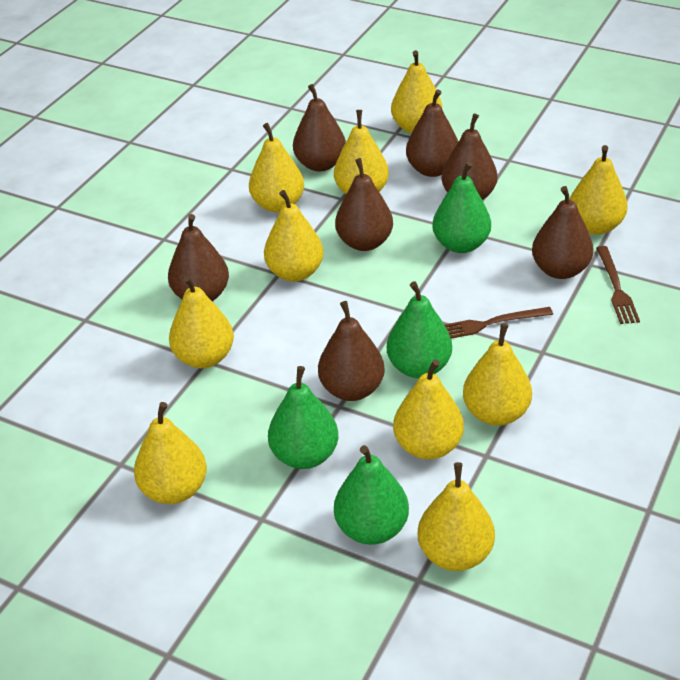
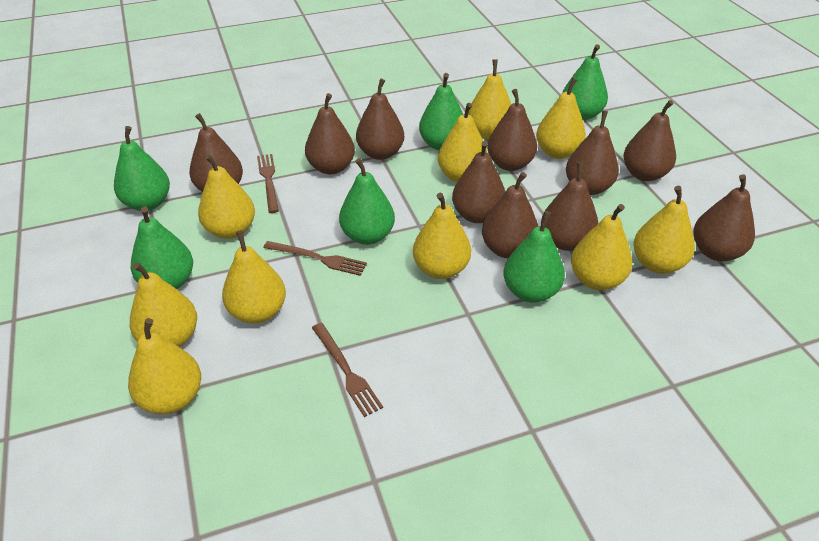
brown fork: [444,307,553,339] [596,246,640,324] = 2 -> [257,154,279,213] [263,241,367,276] [312,323,383,417] = 3
brown pear: [168,214,229,301] [293,84,346,171] [318,301,385,401] [335,158,393,251] [406,89,458,177] [442,113,497,200] [532,186,593,279] = 7 -> [189,113,243,192] [305,93,355,174] [356,79,404,160] [452,141,505,223] [482,172,538,258] [487,89,537,171] [541,162,598,251] [566,111,619,195] [623,100,676,181] [693,174,755,261] = 10
green pear: [268,366,338,469] [334,445,409,545] [387,281,452,378] [432,162,491,253] = 4 -> [114,126,170,211] [131,207,193,289] [339,158,395,245] [419,73,463,150] [503,211,565,303] [563,44,608,120] = 6

